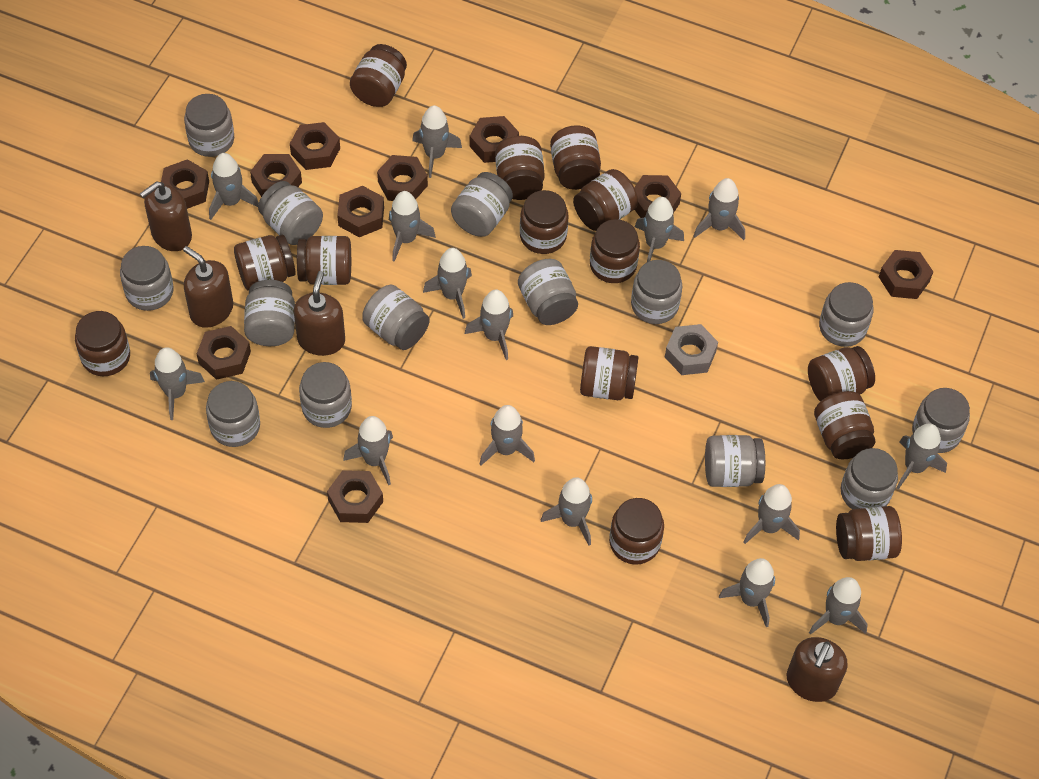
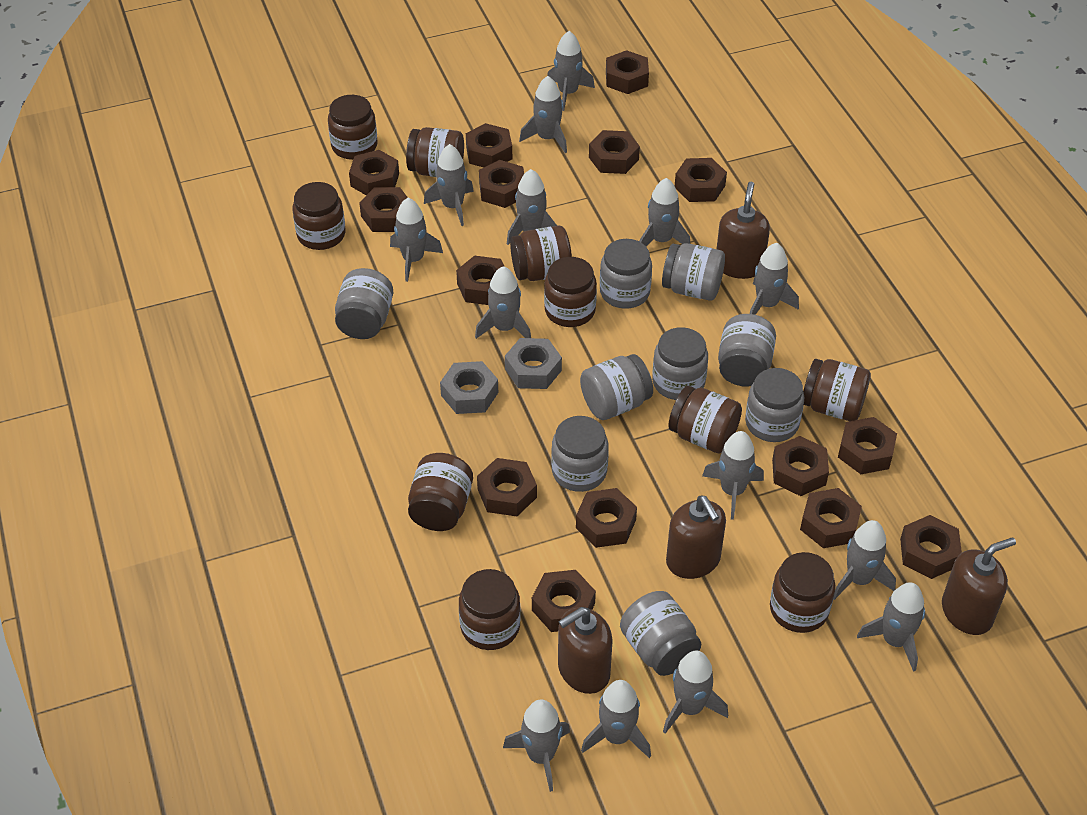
brown jar: [75,311,130,376] [234,235,295,291] [297,236,351,285] [350,44,407,107] [495,136,545,200] [520,190,568,254] [550,125,601,190] [573,169,638,231] [580,346,638,400] [590,219,640,283] [609,498,664,565] [808,346,875,401] [814,391,875,460] [836,506,902,561] = 14 -> [292,182,346,250] [328,95,377,160] [406,127,464,177] [408,453,473,531] [459,569,521,650] [510,226,572,281] [544,257,597,327] [668,386,742,453] [770,552,835,633] [803,359,871,421] = 10
brown nut: [161,159,209,209] [197,326,251,380] [250,154,302,197] [290,122,340,170] [327,470,383,523] [337,186,384,237] [377,155,428,201] [470,116,519,163] [634,175,681,218] [879,250,933,299] = 10 -> [349,150,399,195] [359,187,408,232] [456,256,505,305] [466,123,512,167] [477,458,537,516] [479,160,524,208] [532,570,596,632] [576,488,637,548] [589,130,640,174] [606,50,649,94] [675,158,727,202] [772,436,829,496] [800,488,862,548] [838,417,897,474] [900,515,962,579] = 15
grey jar: [120,246,173,311] [184,94,234,157] [206,381,260,447] [244,280,295,346] [258,181,323,245] [299,362,352,428] [362,285,430,350] [451,172,513,237] [518,259,578,325] [631,260,682,324] [705,435,765,487] [819,282,873,347] [841,448,898,509] [912,388,970,453] = 14 -> [335,268,393,339] [551,416,609,492] [580,354,653,420] [600,239,652,309] [620,591,701,676] [652,327,708,400] [662,243,725,301] [718,314,776,386] [745,368,804,442] = 9
grey nut: [665,324,718,375] = 1 -> [440,361,498,414] [505,338,562,389] = 2
grey rocket: [150,347,205,420] [209,153,259,220] [343,416,393,486] [389,191,436,262] [412,105,462,178] [423,248,472,319] [465,290,513,360] [480,405,535,466] [541,477,592,546] [635,197,684,262] [693,178,745,240] [719,558,775,627] [744,484,800,544] [809,577,868,635] [897,423,947,490] = 15 -> [390,198,443,282] [424,144,474,226] [475,266,531,339] [503,699,570,792] [507,169,557,245] [519,76,567,153] [547,31,595,111] [581,680,651,758] [639,178,690,246] [663,651,728,734] [702,431,764,520] [749,243,799,315] [834,520,896,600] [857,582,925,672] = 14

